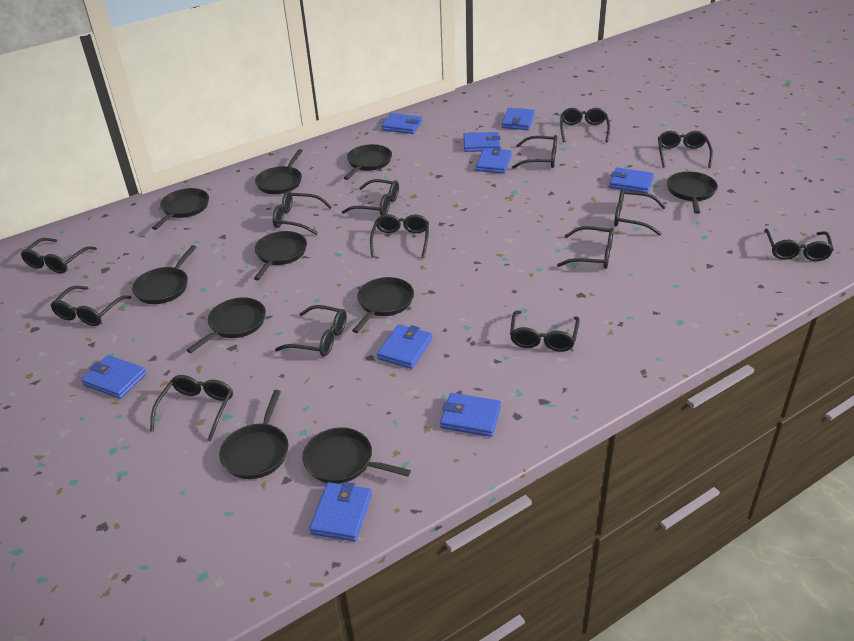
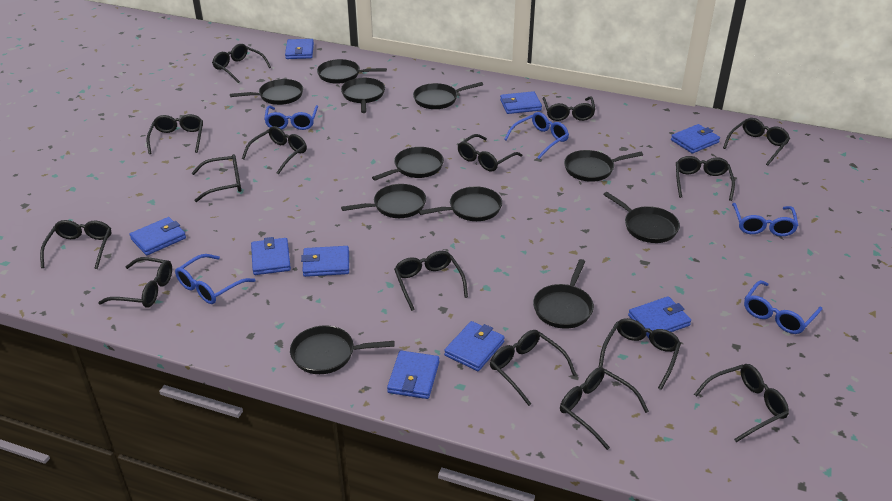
black glasses: [21,238,97,273] [50,286,132,326] [150,375,233,441] [273,191,332,235] [275,305,347,356] [342,179,399,215] [370,214,429,258] [510,310,580,352] [512,135,557,169] [557,226,614,269] [560,108,610,142] [614,189,666,236] [658,131,713,168] [764,229,834,261] = 14 -> [40,220,111,269] [98,257,172,308] [147,114,203,154] [192,154,241,202] [212,44,271,83] [242,126,307,175] [394,251,468,311] [458,134,523,171] [490,330,576,406] [542,97,595,121] [560,367,649,450] [599,318,681,390] [676,156,735,201] [694,364,789,442] [723,118,790,166] = 15
black pan: [132,245,197,304] [152,188,209,230] [186,297,266,353] [219,390,288,479] [254,231,307,280] [255,149,303,194] [302,427,411,484] [344,144,392,180] [352,277,414,333] [667,171,718,214] = 10 -> [230,79,303,105] [290,325,395,374] [317,59,387,84] [341,78,385,113] [341,184,426,218] [372,147,444,181] [413,82,483,109] [419,186,502,221] [533,259,594,329] [564,150,643,182] [603,192,680,243] = 11
blue glasses: none = 0 -> [175,254,256,304] [264,105,318,130] [504,112,569,159] [732,203,799,236] [744,280,822,334] = 5

